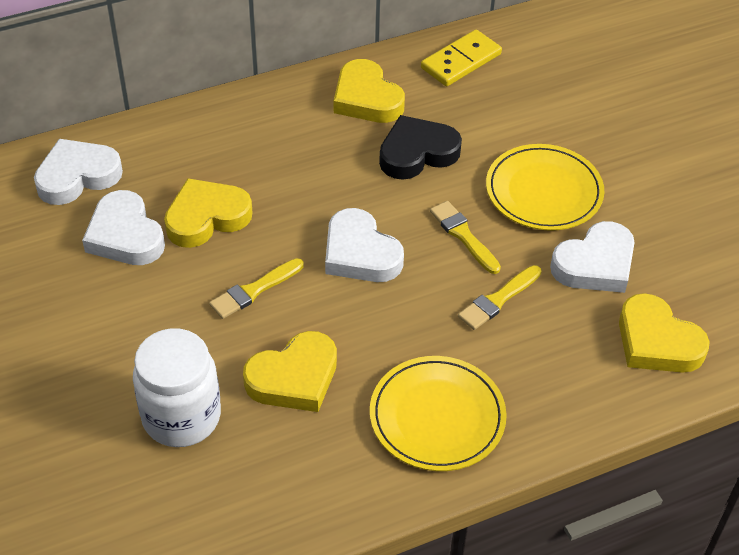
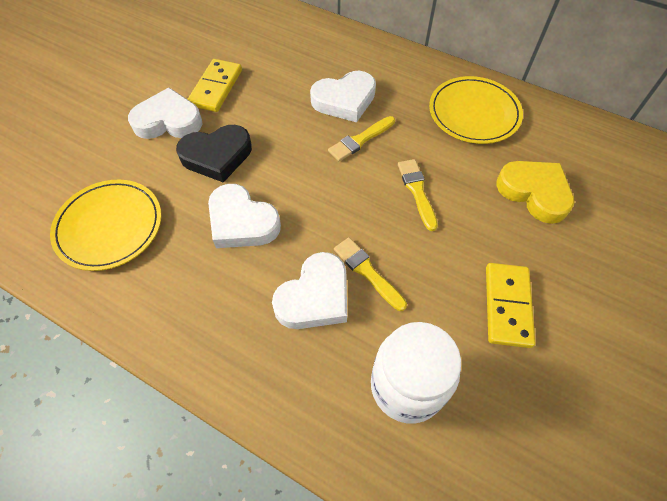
yellow domino: [421,30,502,86] = 1 -> [187,59,242,112] [486,263,535,348] = 2
yellow heart: [164,178,253,248] [243,331,337,412] [334,59,405,123] [619,293,710,373] = 4 -> [496,161,574,224] = 1

